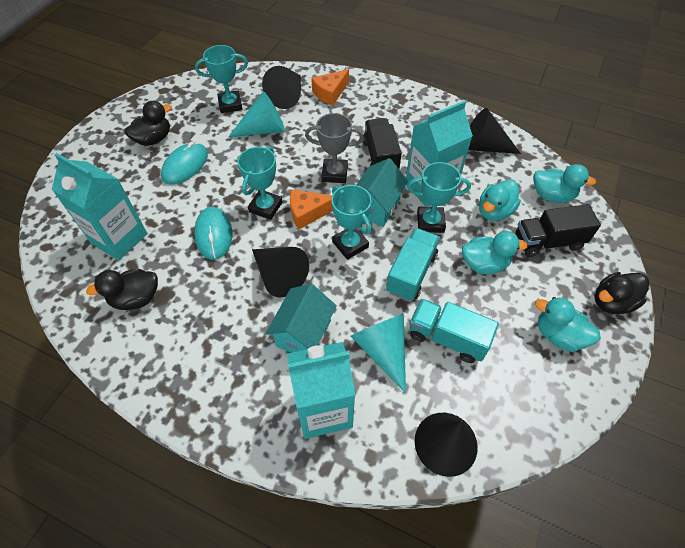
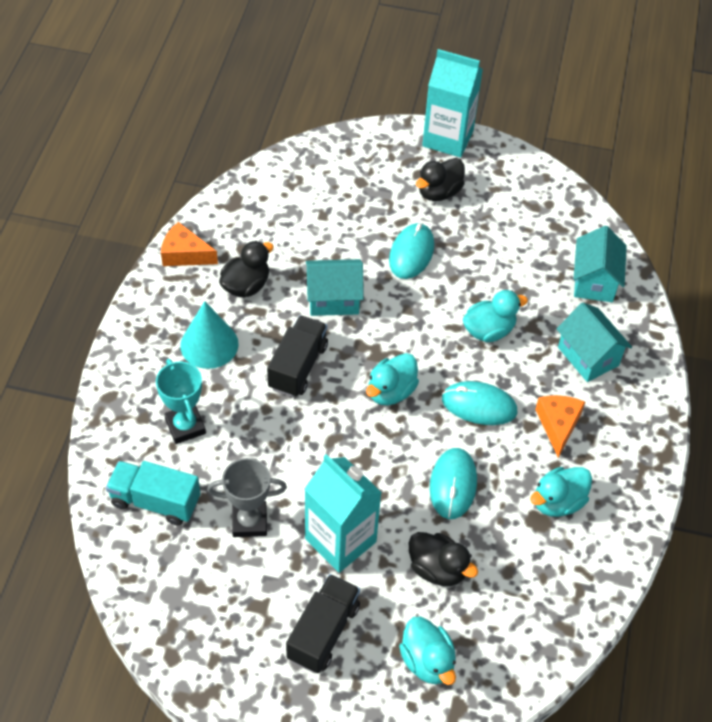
black cone: [252,247,309,297] [262,66,301,109] [415,413,478,477] [468,108,521,154] = 4 -> none = 0
turquoise carton: [52,153,147,261] [287,342,355,439] [406,101,473,207] = 3 -> [305,454,382,573] [422,49,483,158] = 2
turquoise cone: [228,91,285,137] [351,314,406,393] = 2 -> [180,301,239,369] = 1
turquoise house: [266,284,337,353] [357,158,408,227] = 2 -> [306,259,364,316] [557,302,632,382] [574,226,627,302] = 3
turquoise mouse: [161,142,208,185] [194,207,232,260] = 2 -> [389,223,434,279] [430,448,477,519] [442,381,518,425] = 3
turquoise trophy: [195,45,248,113] [238,147,283,220] [331,185,372,260] [407,162,471,233] = 4 -> [156,359,206,444] = 1
turquoise truck: [386,228,440,301] [410,299,499,363] = 2 -> [106,461,201,526] = 1

